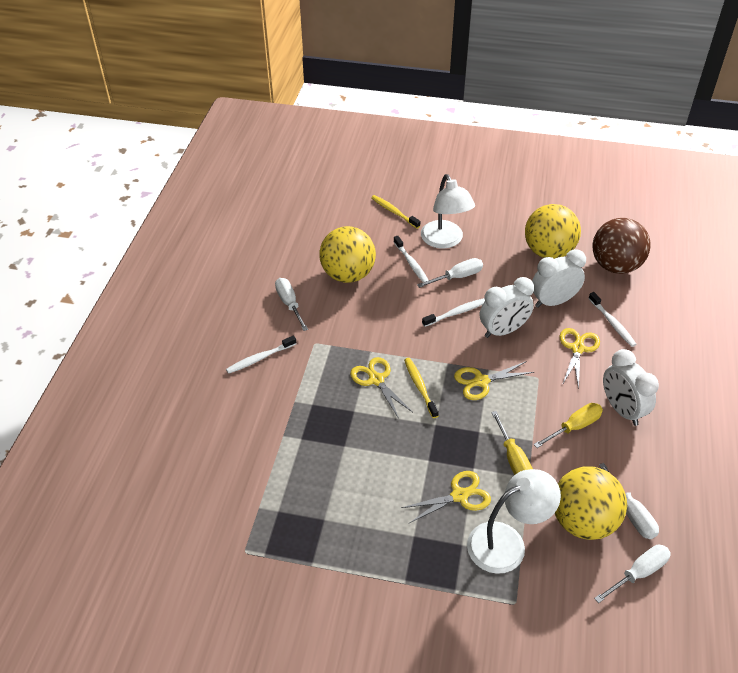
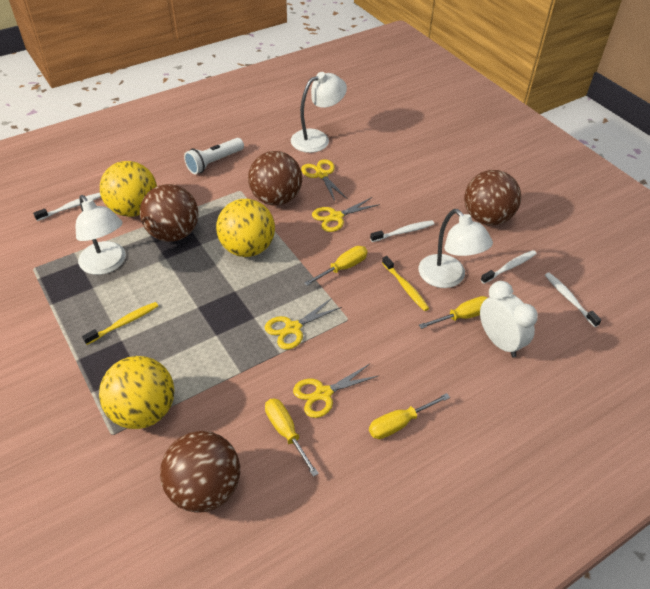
brown ball: [592,218,651,274] = 1 -> [140,184,198,242] [160,431,240,513] [248,151,302,206] [464,170,521,226] = 4
white clock: [480,277,534,338] [532,249,586,308] [603,349,659,426] = 3 -> [480,281,538,357] = 1
white flashlight: none = 0 -> [184,138,244,174] = 1
white lamp: [421,174,475,249] [467,469,561,574] = 2 -> [76,195,126,275] [291,72,347,153] [419,209,493,288] = 3
white screwdriver: [275,278,308,331] [417,258,483,288] [594,545,671,603] [599,463,659,539] = 4 -> none = 0
yellow screwdriver: [491,411,533,475] [533,403,603,448] = 2 -> [265,398,319,477] [304,246,368,286] [369,393,450,439] [419,296,488,329] = 4

